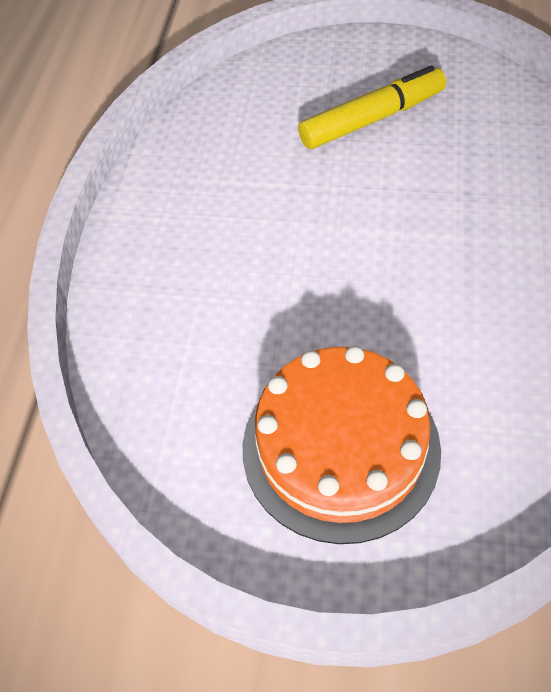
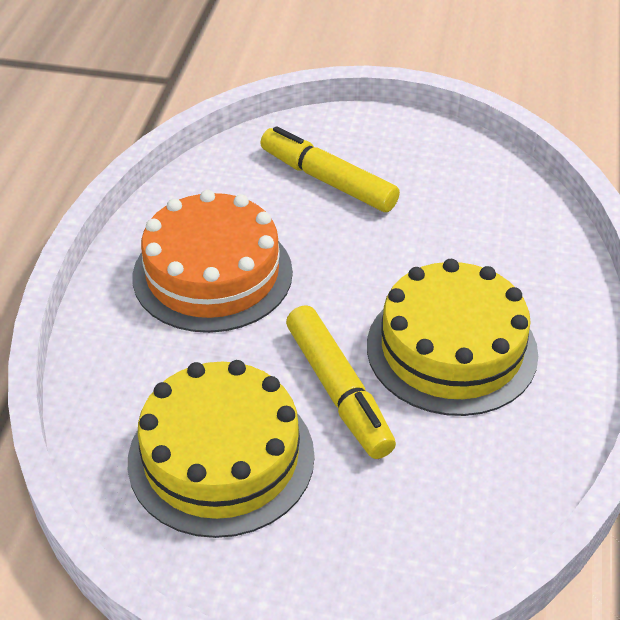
yellow cake: none = 0 -> [128,360,315,538] [367,259,538,416] = 2
yellow marker: [298,65,446,149] = 1 -> [260,126,400,212] [286,305,396,459] = 2

